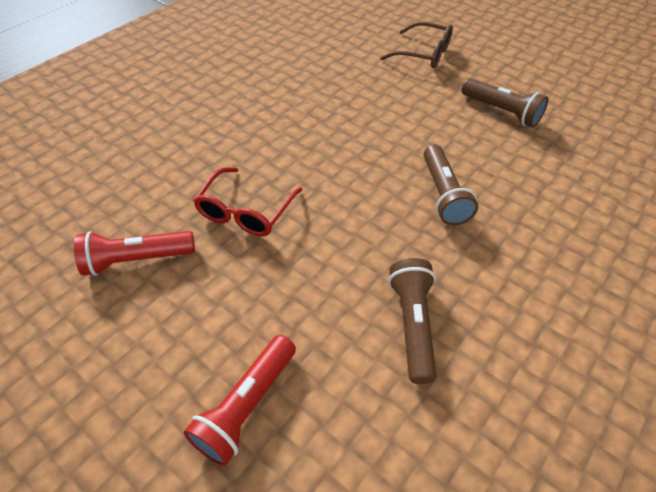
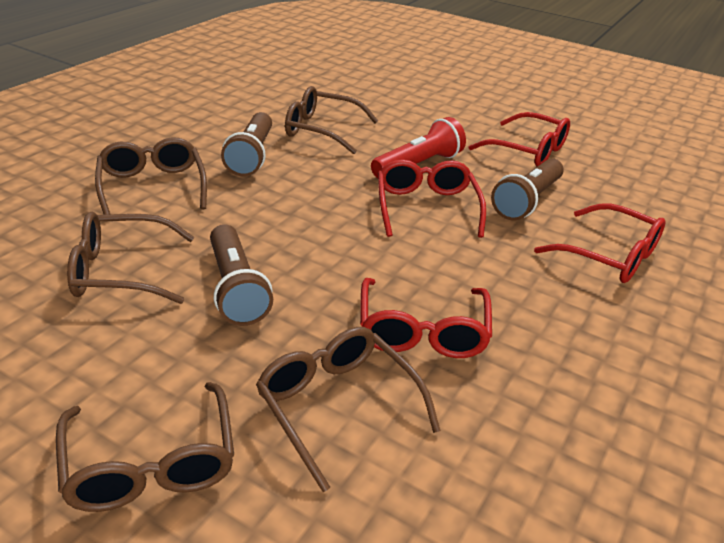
brown glasses: [380,21,453,68] = 1 -> [56,382,234,512] [67,212,194,304] [95,137,207,215] [256,327,441,492] [285,86,378,154] = 5
red flashlight: [74,231,195,276] [183,335,296,466] = 2 -> [371,117,466,178] = 1
red glasses: [193,167,303,236] = 1 -> [360,278,492,358] [378,159,486,238] [468,112,570,166] [534,203,666,283] = 4

